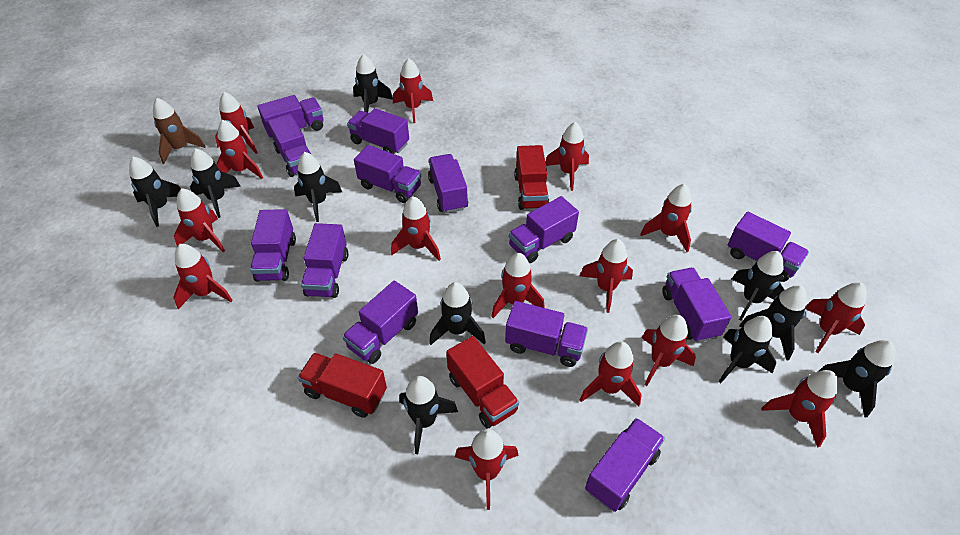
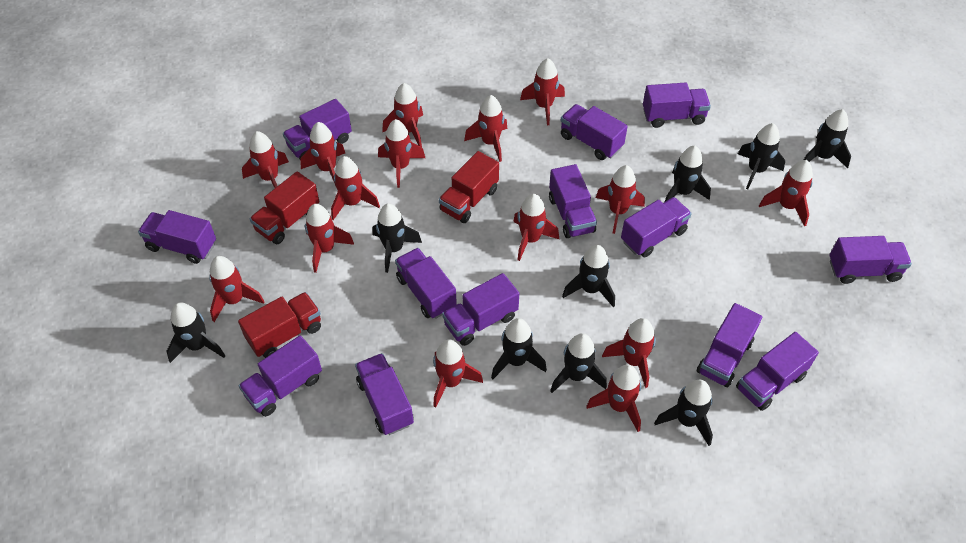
black rocket: [129,157,181,227] [190,148,241,218] [294,152,342,222] [353,54,393,113] [399,376,458,454] [429,282,486,345] [718,316,776,383] [732,251,784,321] [739,285,807,360] [819,340,896,417] = 10 -> [166,303,225,363] [373,203,422,273] [491,318,547,379] [550,333,607,393] [562,245,615,307] [654,380,713,446] [665,146,711,201] [738,123,785,189] [804,109,851,168] = 9
brown rocket: [153,98,206,164] = 1 -> none = 0

